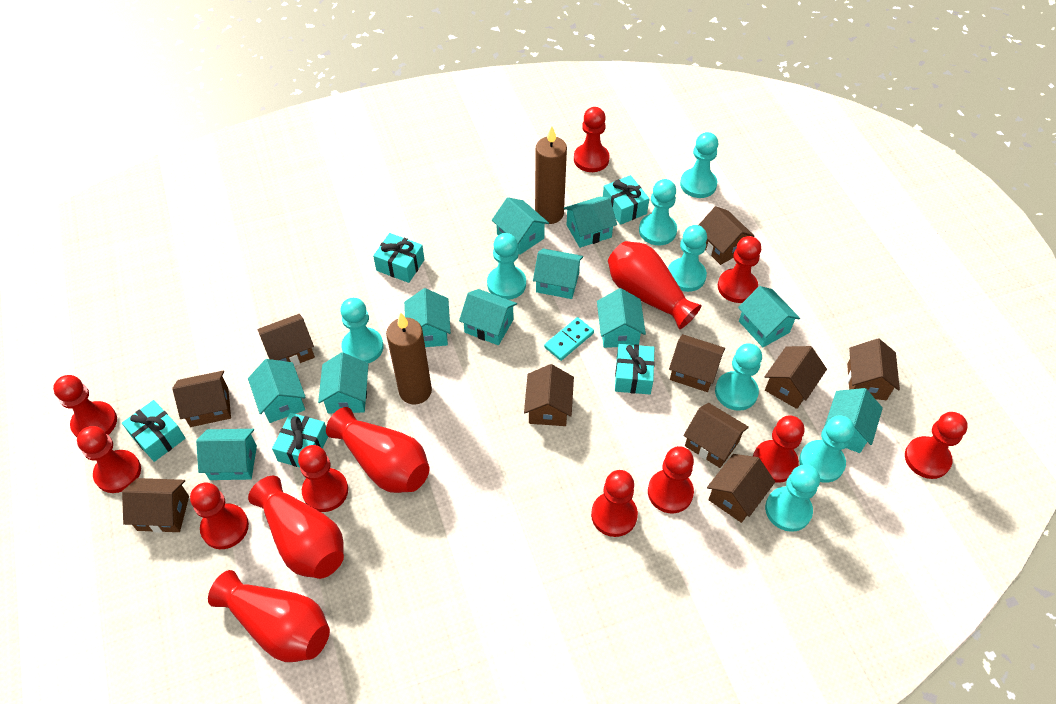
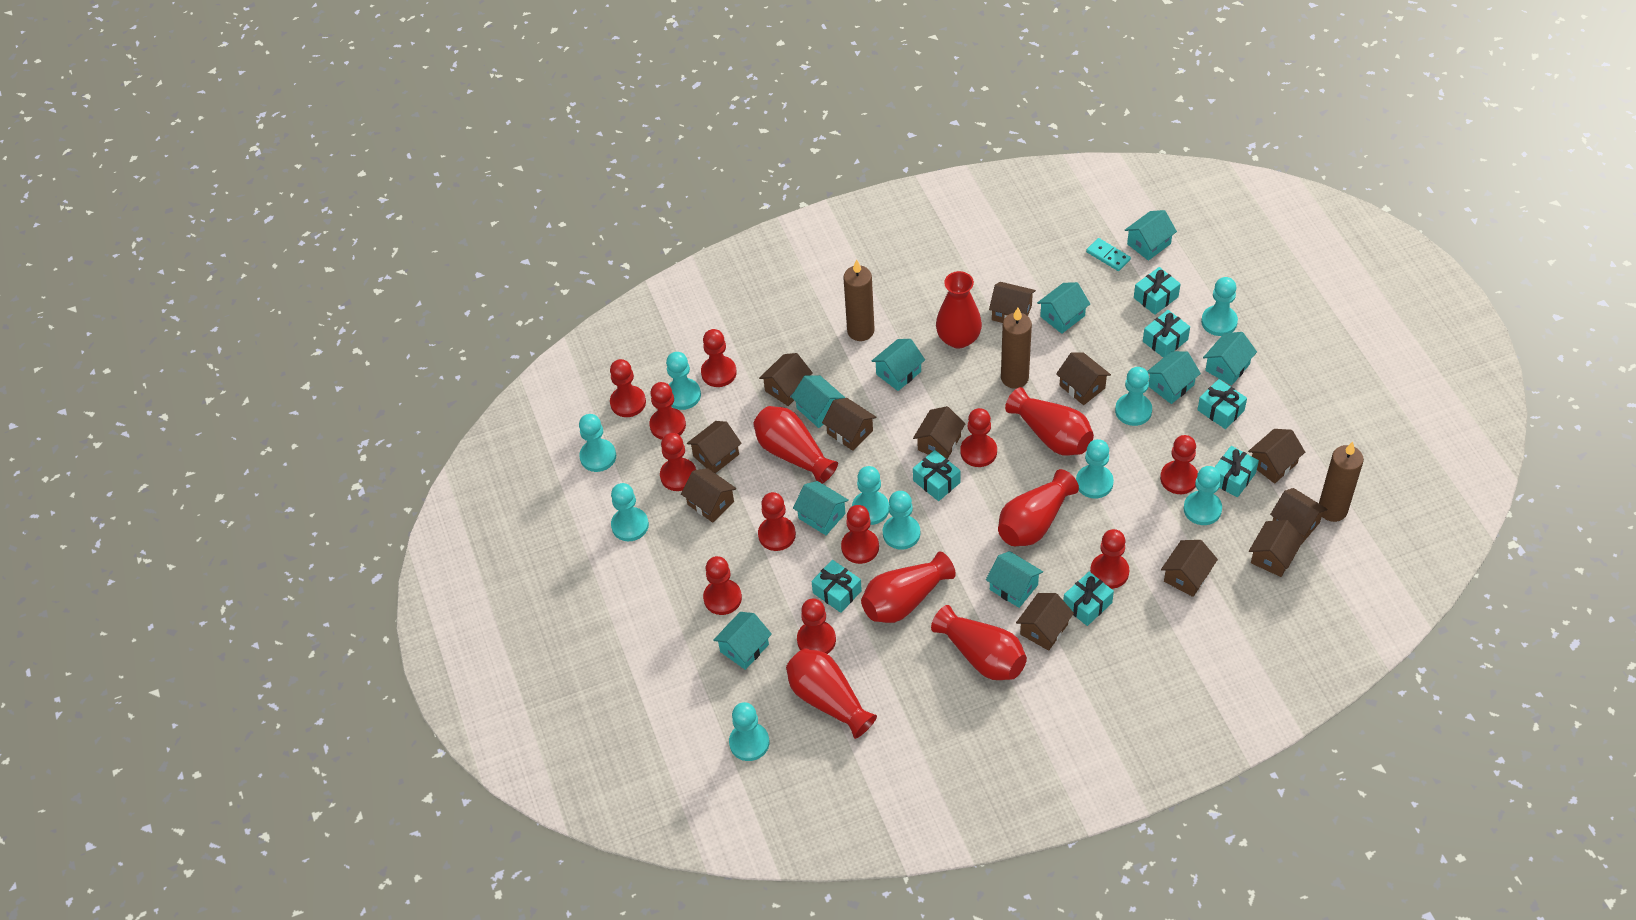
brown candle: [386,313,432,405] [535,126,567,224] = 2 -> [843,259,875,341] [1001,308,1032,389] [1319,442,1364,522] = 3
brown house: [122,478,189,533] [172,371,231,427] [258,314,315,366] [524,364,574,426] [669,334,725,392] [683,403,749,468] [699,206,754,265] [707,454,775,523] [765,346,827,409] [847,339,900,400] = 10 -> [681,468,737,523] [687,421,742,473] [759,353,813,406] [822,398,876,451] [913,406,965,459] [989,282,1036,323] [1016,593,1074,651] [1056,352,1111,405] [1161,540,1218,597] [1248,429,1305,484] [1249,520,1304,577] [1270,488,1328,543] = 12
red pawn: [53,375,117,437] [77,426,141,493] [190,482,249,549] [298,445,348,512] [574,107,609,172] [591,470,638,537] [648,446,694,513] [718,236,761,303] [753,415,804,483] [905,412,968,479] = 10 -> [610,359,646,417] [649,382,686,440] [660,433,696,491] [701,329,737,387] [703,556,742,615] [758,492,796,551] [797,598,836,654] [841,505,879,564] [960,408,997,467] [1090,529,1129,589] [1160,435,1198,494] = 11
red vase: [208,570,330,662] [248,476,344,579] [326,407,430,493] [608,241,702,329] = 4 -> [753,406,838,484] [786,648,877,739] [861,551,956,623] [931,605,1027,680] [936,271,982,349] [998,469,1079,546] [1005,387,1094,456] = 7
turquoise gift: [122,400,186,462] [272,413,328,467] [373,233,425,283] [603,175,649,225] [615,344,655,395] = 5 -> [812,560,862,613] [913,450,960,501] [1063,572,1114,626] [1134,267,1181,315] [1143,310,1190,358] [1197,379,1247,429] [1215,446,1259,498] = 7
turquoise house: [196,429,257,480] [248,359,306,423] [318,352,368,413] [404,288,451,347] [459,289,517,345] [492,197,549,255] [533,248,583,299] [564,197,617,248] [597,288,646,348] [738,286,800,347] [824,388,883,453] = 11 -> [713,612,772,670] [791,375,845,428] [793,481,849,535] [872,339,925,391] [986,551,1043,608] [1037,282,1090,334] [1125,210,1177,261] [1147,351,1201,404] [1203,332,1257,386] = 9
turquoise pawn: [340,298,383,363] [487,233,526,300] [639,179,677,246] [668,225,707,292] [680,132,718,198] [715,343,762,411] [765,465,820,532] [799,415,855,483] = 8 -> [579,414,616,472] [611,483,649,541] [666,352,701,410] [729,702,769,761] [852,466,889,525] [883,491,920,550] [1076,439,1114,499] [1115,367,1152,426] [1184,466,1222,525] [1201,277,1238,336] = 10

